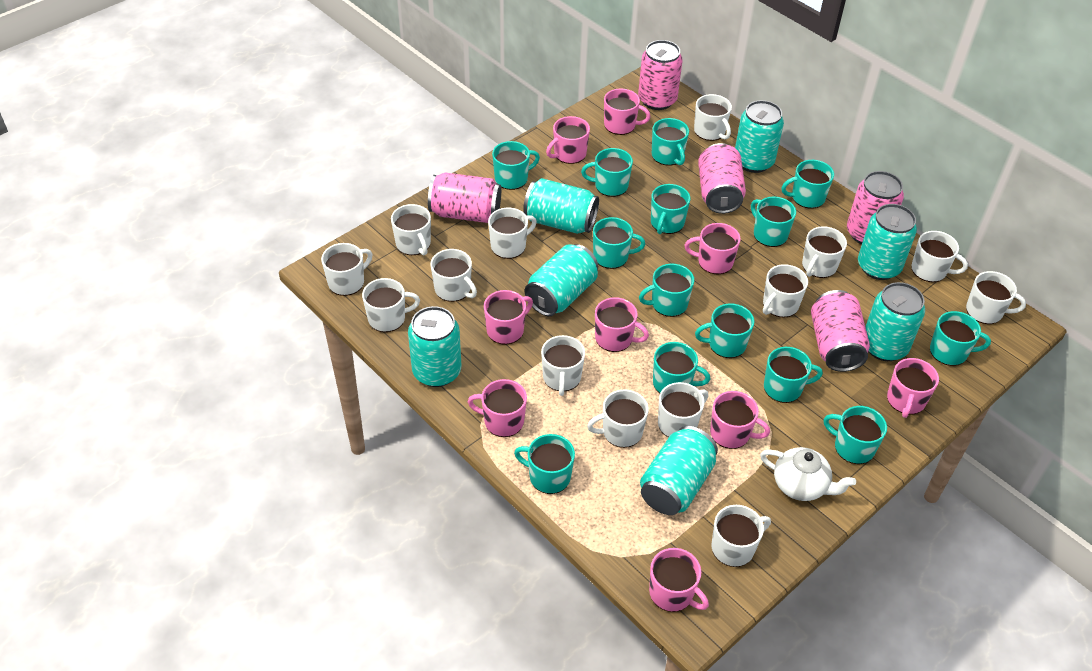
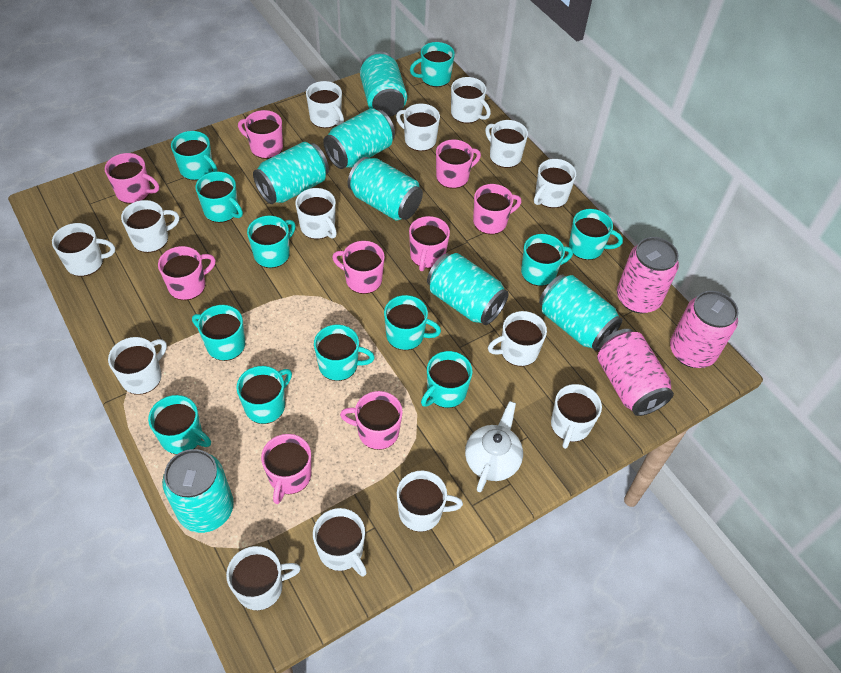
pink can: [428,173,501,223] [638,40,683,110] [698,143,746,214] [811,290,870,372] [847,171,904,244] = 5 -> [597,329,674,416] [617,237,679,313] [670,291,739,368] = 3
turquoise mug: [492,141,540,190] [514,434,575,494] [581,148,633,197] [593,217,645,269] [639,264,694,317] [651,184,690,234] [652,118,689,166] [653,342,710,393] [695,304,754,358] [751,197,796,247] [764,347,823,403] [781,160,834,209] [824,406,887,464] [930,311,991,366] = 14 -> [148,395,211,454] [171,131,217,180] [192,305,245,361] [195,172,243,223] [236,366,292,424] [247,216,296,268] [314,325,375,381] [384,295,441,350] [410,42,455,87] [421,351,473,408] [521,234,573,286] [569,209,623,260] = 12

